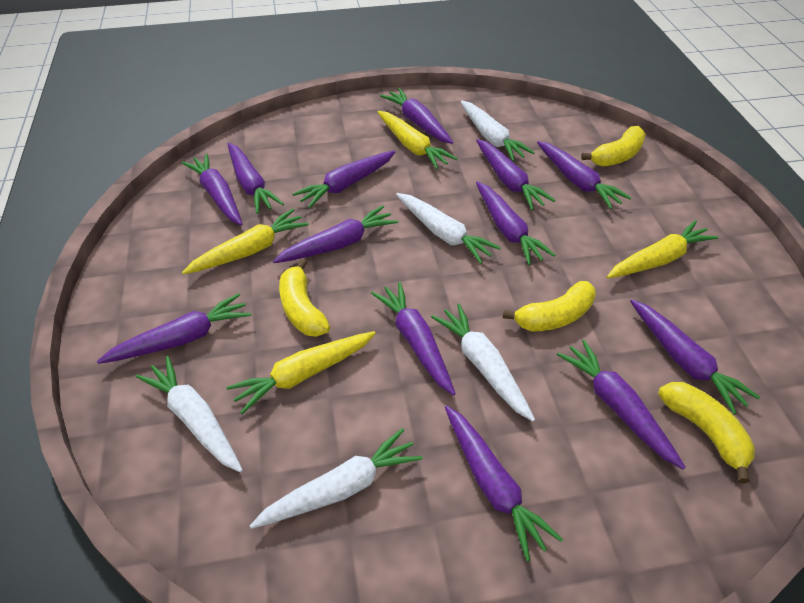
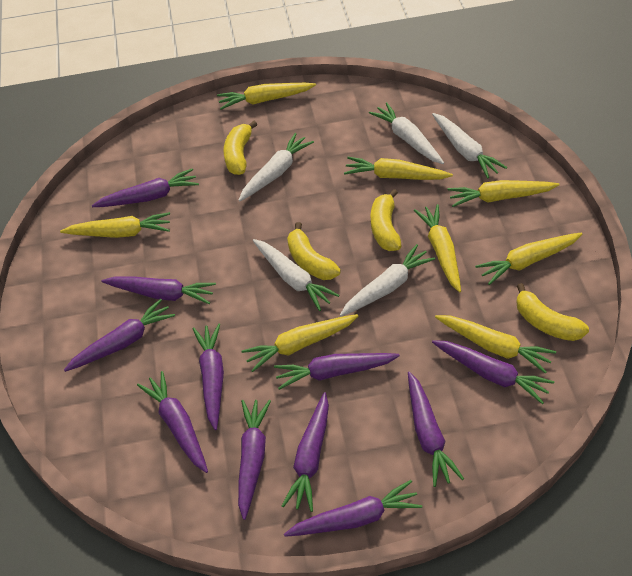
purple carrot: [97,293,251,364] [182,153,242,225] [228,143,284,214] [273,206,398,263] [292,151,395,209] [371,282,456,396] [380,88,453,144] [445,406,563,561] [476,139,555,210] [476,181,555,265] [537,141,631,209] [557,340,686,470] [630,299,760,414] = 13 -> [64,299,175,372] [92,168,199,207] [102,276,216,304] [137,371,208,473] [192,324,224,430] [238,400,271,520] [274,353,400,390] [282,392,329,512] [284,480,422,537] [408,372,464,487] [432,340,555,404] = 11
yellow carrot: [182,209,309,275] [227,331,376,414] [377,111,457,169] [607,220,719,279] = 4 -> [60,212,170,238] [217,83,316,110] [241,314,358,372] [344,157,453,180] [414,204,461,292] [435,315,556,374] [448,180,560,207] [475,233,582,285] = 8

